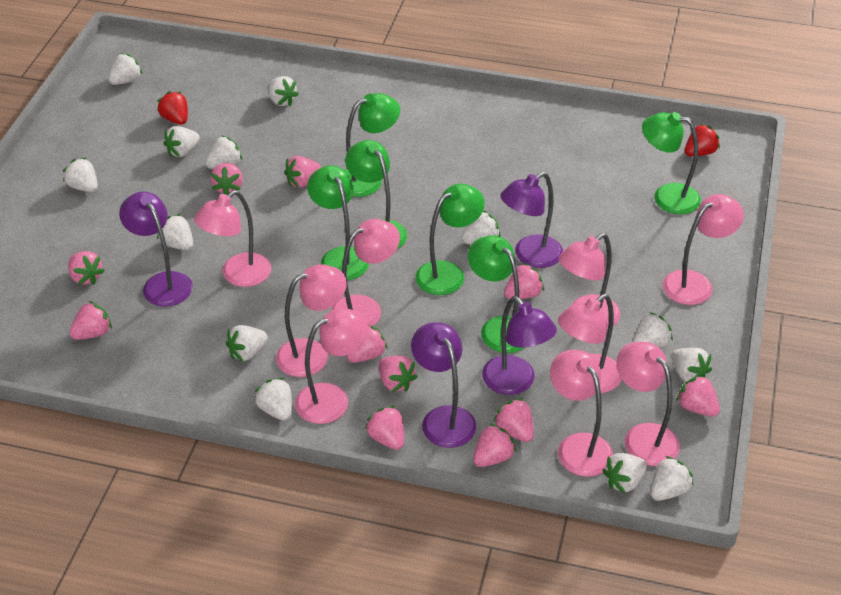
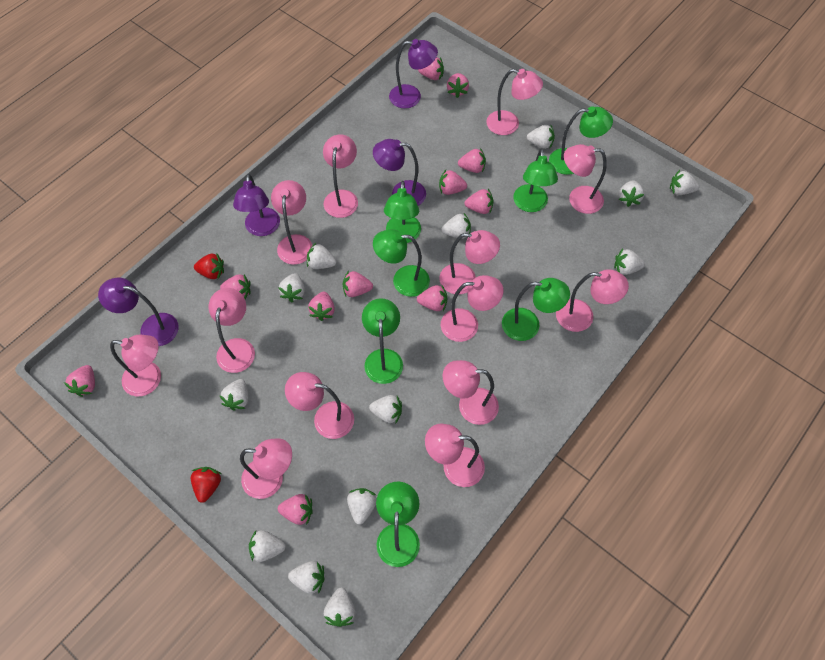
green lamp: [307,165,369,280] [345,93,400,197] [345,140,407,249] [415,184,485,295] [468,235,525,353] [642,112,701,214] = 6 -> [362,298,403,384] [373,229,430,297] [376,481,420,567] [384,181,421,243] [502,278,570,341] [513,149,558,212] [549,106,613,175] = 7
pink lamp: [194,190,271,287] [276,264,347,377] [295,308,368,424] [331,219,400,326] [550,350,613,477] [558,294,622,393] [559,233,620,329] [616,342,680,466] [663,194,744,305] = 9 -> [110,335,161,396] [209,288,255,373] [240,438,292,499] [271,180,313,265] [285,372,354,439] [323,134,358,218] [425,424,485,487] [439,230,500,294] [441,275,503,342] [443,360,499,425] [486,69,543,135] [556,269,629,332] [564,144,607,214] = 13

